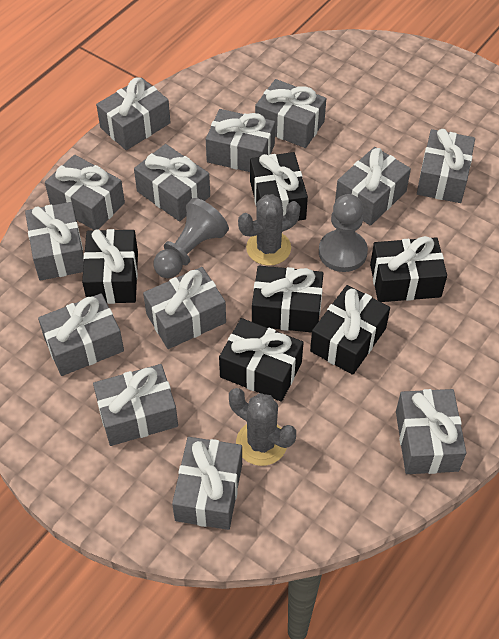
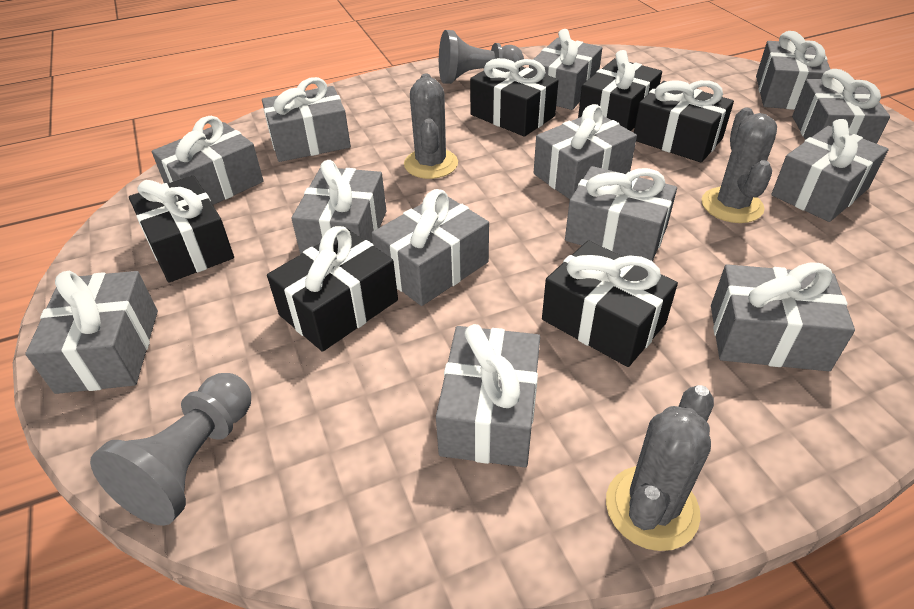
grey cactus: [229,388,296,466] [238,194,300,265] = 2 -> [404,74,458,179] [606,385,714,551] [702,108,777,223] = 3

